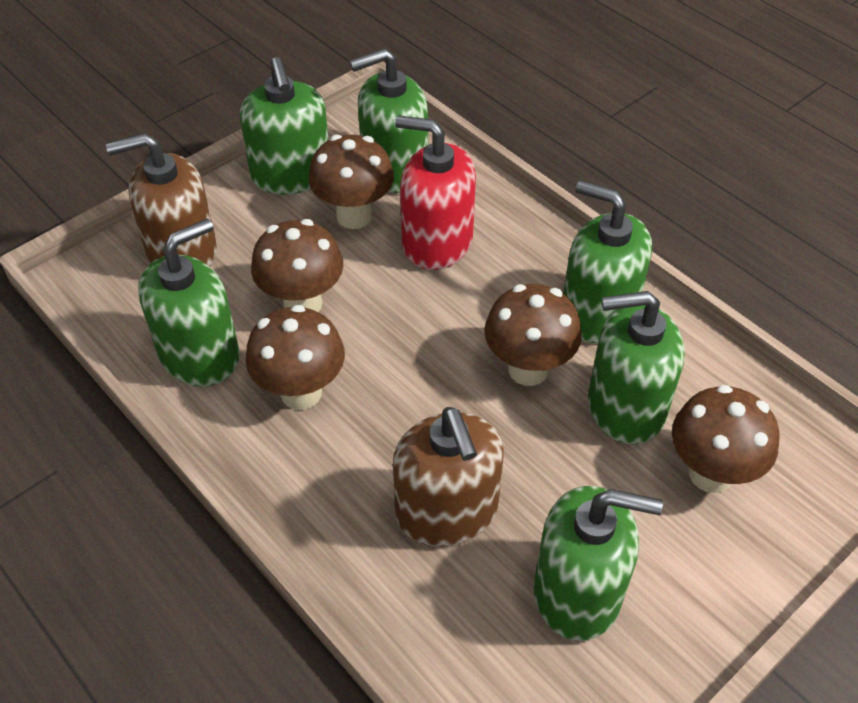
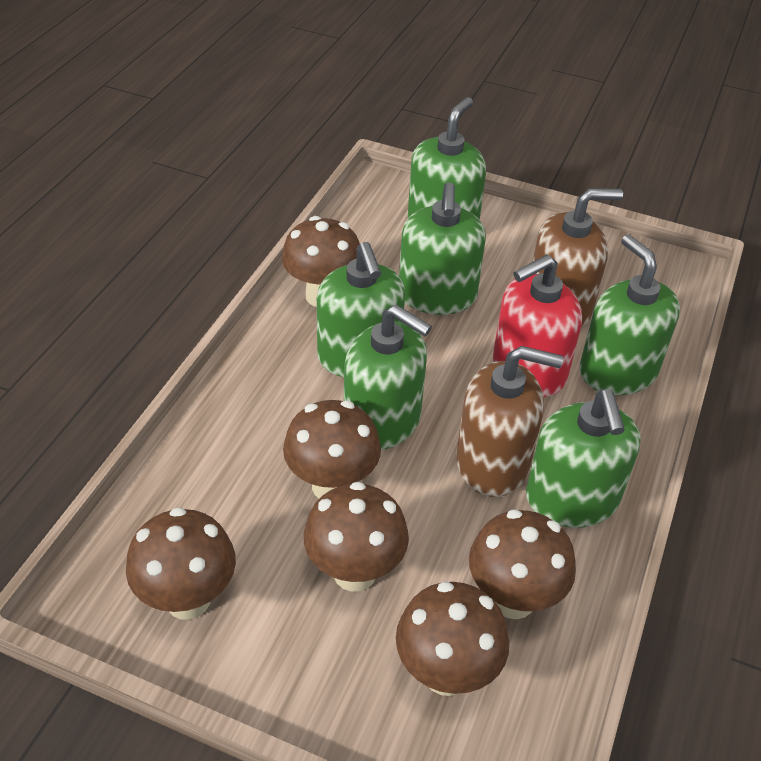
brown mushroom: [246,305,345,410] [251,219,343,312] [309,134,394,229] [484,284,582,386] [672,385,780,493] = 5 -> [126,507,236,620] [282,216,360,307] [283,400,381,499] [304,482,409,592] [396,582,509,696] [469,510,576,619] = 6

